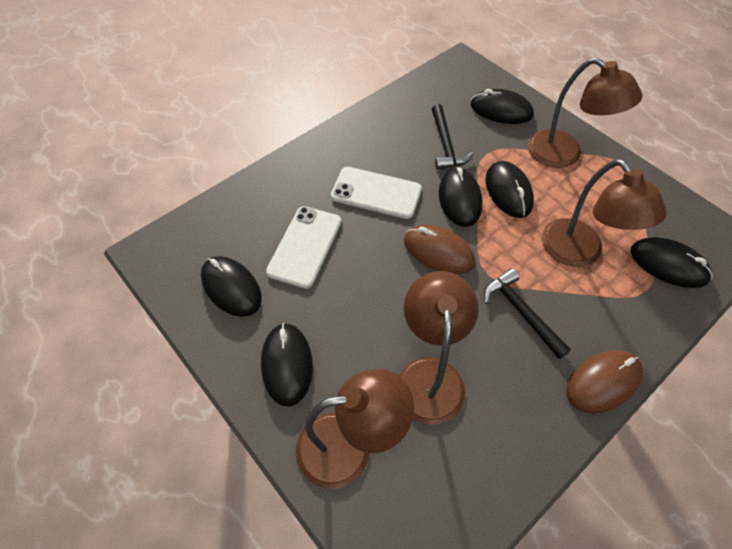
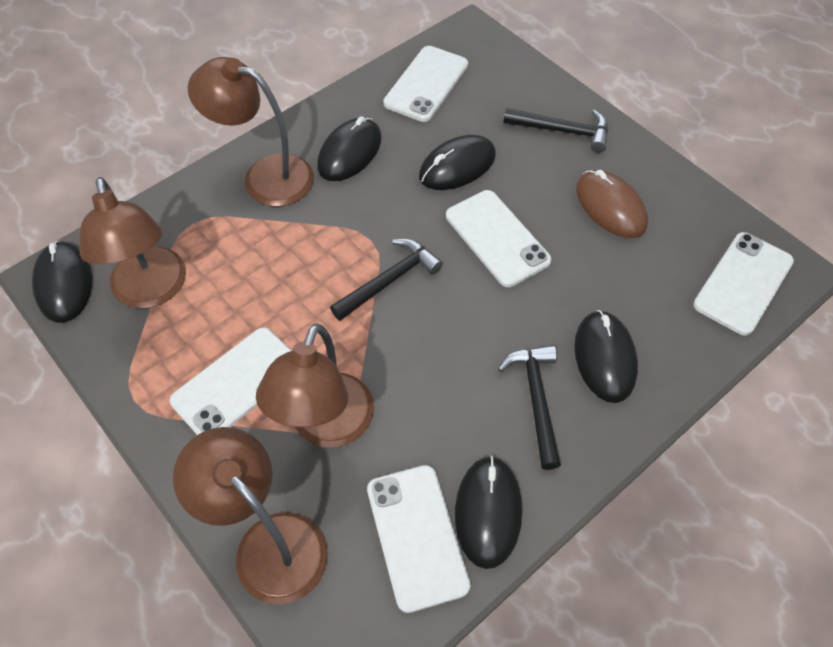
black hammer: [432,104,474,170] [484,268,571,359] = 2 -> [330,239,443,321] [498,345,561,470] [503,108,608,153] = 3
black mouse: [201,256,262,317] [261,323,313,406] [439,167,483,227] [471,89,534,124] [485,161,534,218] [631,237,713,288] = 6 -> [32,241,92,323] [317,116,381,181] [419,135,496,190] [455,456,522,569] [574,310,638,403] = 5
brown mouse: [404,225,475,274] [566,350,643,414] = 2 -> [576,170,648,238] = 1
white phone: [266,206,341,289] [331,167,422,219] = 2 -> [170,327,291,435] [367,465,470,613] [383,46,468,122] [446,190,551,287] [693,232,794,335] = 5

